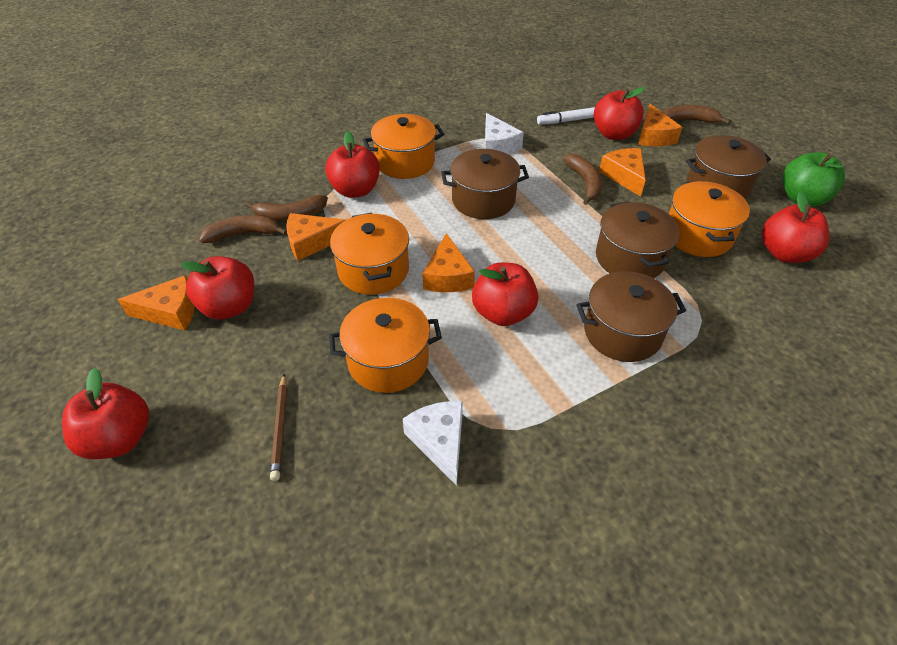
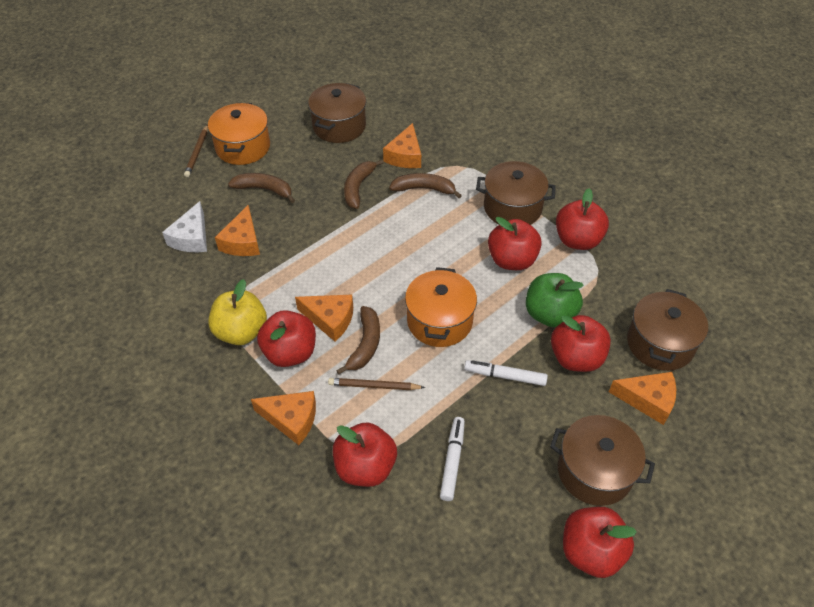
brown pencil: [270,374,287,481] = 1 -> [184,124,208,177] [328,378,425,390] = 2
orange pot: [329,298,442,393] [330,213,409,295] [363,114,444,179] [669,181,750,257] = 4 -> [208,103,270,165] [405,267,477,347] = 2
white cheese: [403,401,463,486] [485,113,524,154] = 2 -> [162,201,207,252] = 1
white marker: [537,107,595,125] = 1 -> [440,417,465,501] [464,360,548,386] = 2
yellow apple: none = 0 -> [208,279,267,345] = 1

